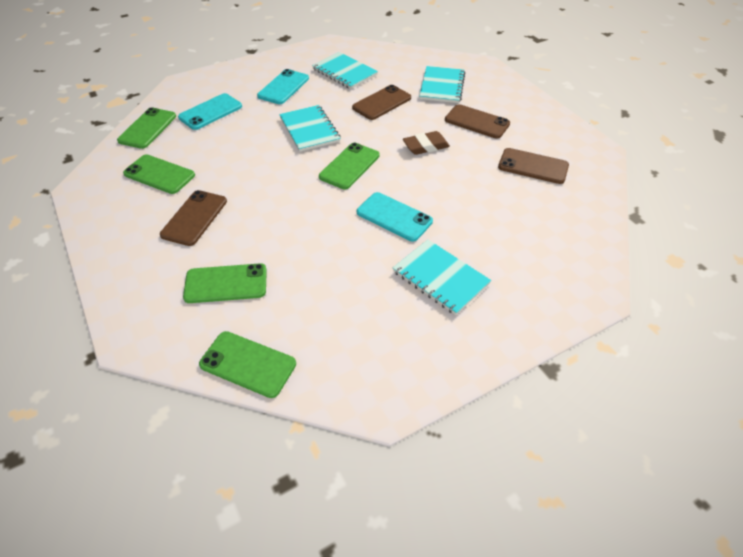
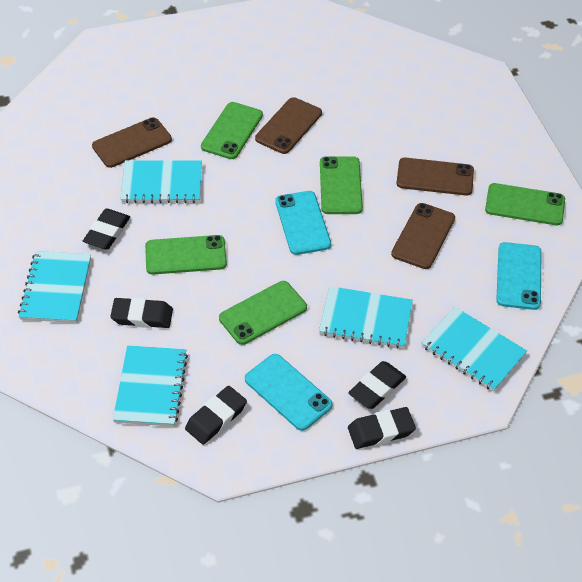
black eraser: none = 0 -> [83,209,130,249] [110,297,173,328] [185,386,247,445] [348,361,406,409] [348,407,416,449] = 5
brown eraser: [403,131,450,155] = 1 -> none = 0
turquoise notebook: [279,105,341,152] [312,52,378,89] [393,240,491,315] [419,66,465,103] = 4 -> [18,251,91,323] [113,345,188,427] [121,160,202,203] [319,286,413,349] [422,307,527,391] = 5

